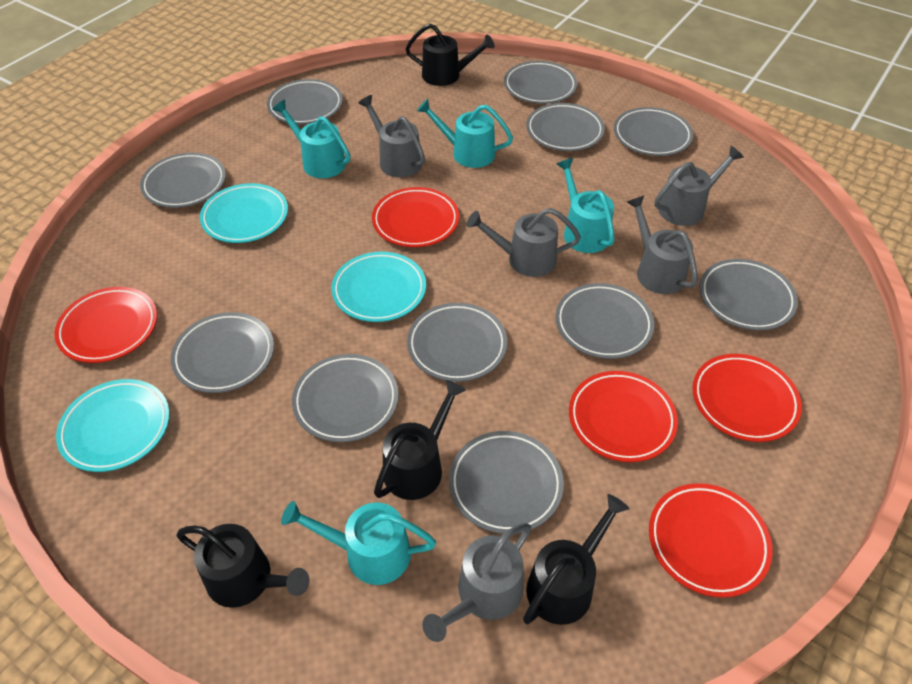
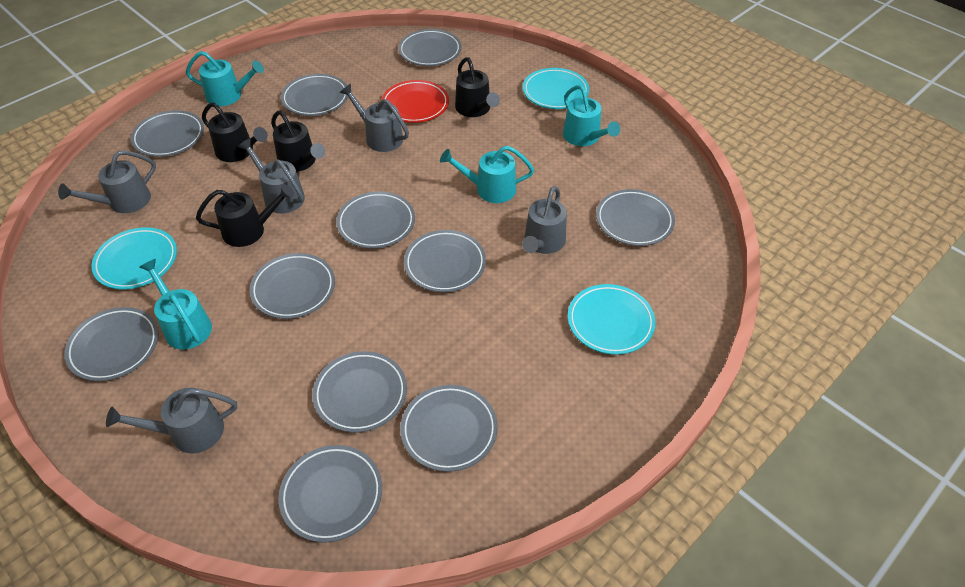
red plate: [54,287,157,363] [372,187,459,247] [569,371,678,462] [649,483,773,598] [693,354,802,442] = 5 -> [382,80,449,123] = 1

